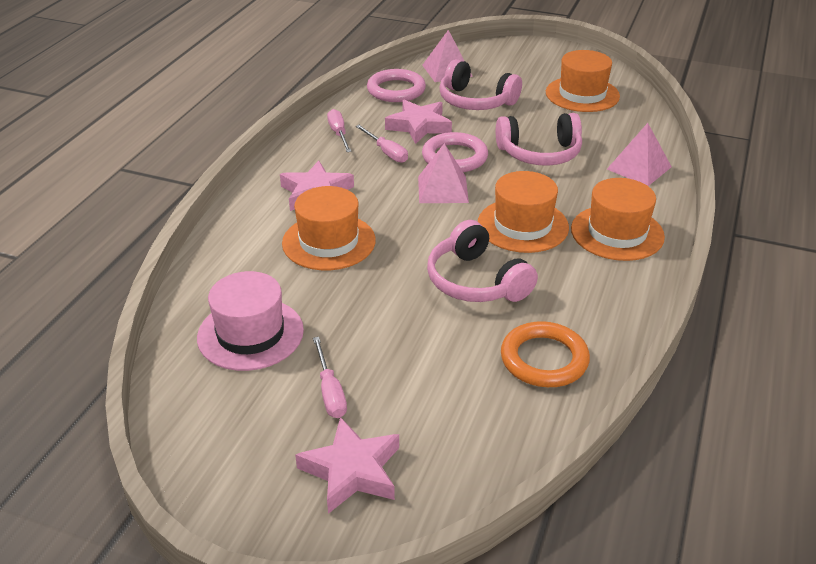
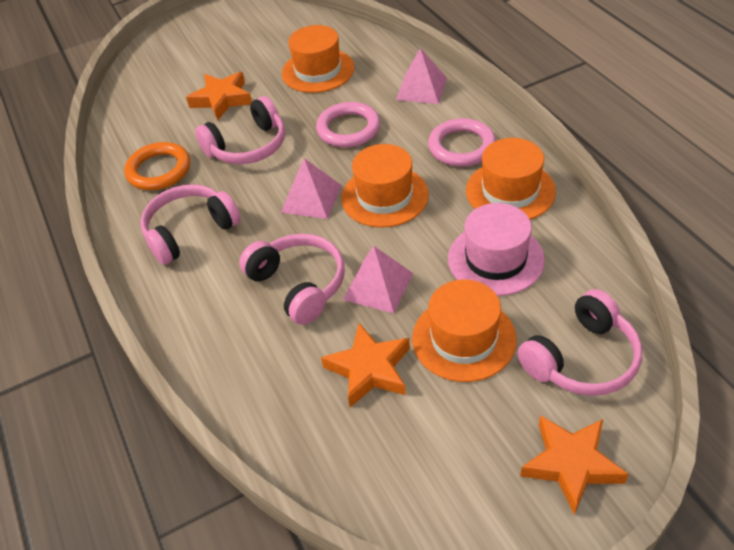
orange star: none = 0 -> [186,72,252,121] [321,323,410,407] [520,415,629,515] = 3
pink headphones: [427,220,538,302] [439,59,522,110] [496,113,582,165] = 3 -> [140,184,241,265] [195,96,285,164] [239,234,345,325] [517,289,642,396] = 4
pink screwdriver: [313,337,347,418] [327,109,351,152] [356,125,408,163] = 3 -> none = 0
pink star: [280,160,354,211] [295,417,399,514] [385,100,452,144] = 3 -> none = 0

